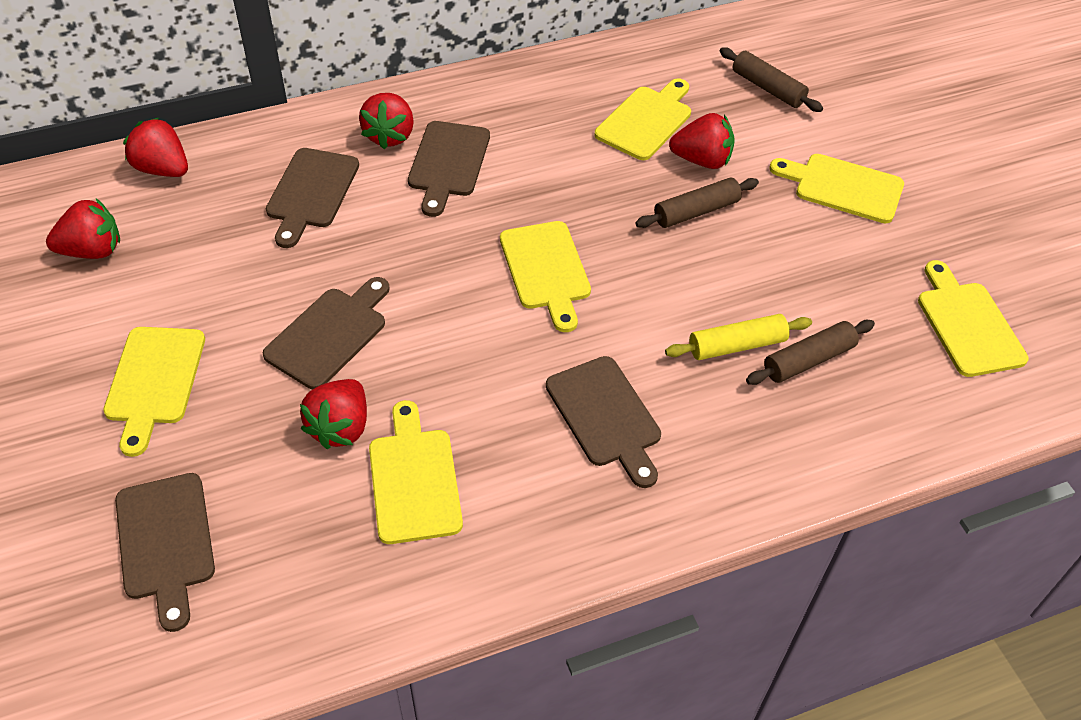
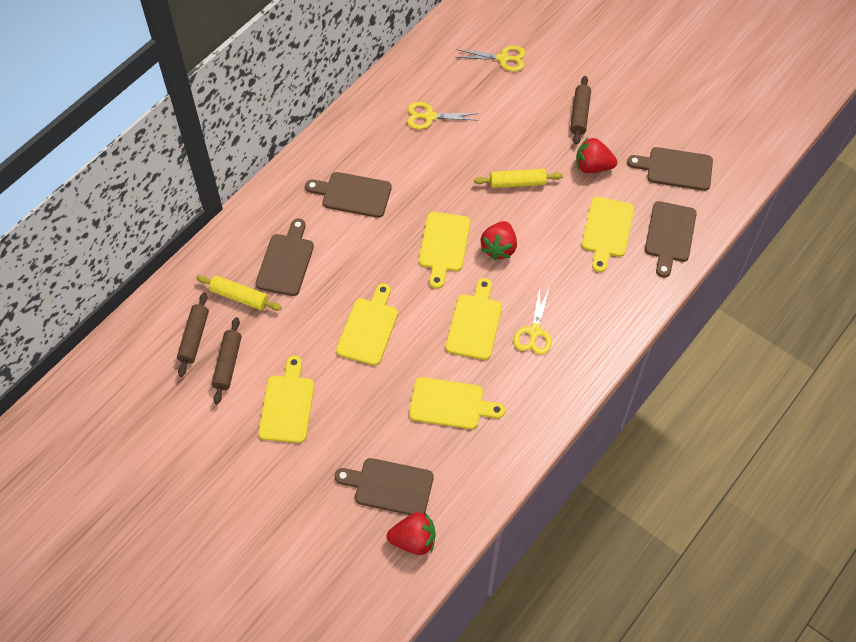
red strawberry: [46,198,120,259] [123,118,188,177] [300,379,367,449] [359,93,414,149] [669,113,735,169] = 5 -> [387,512,436,555] [481,221,517,260] [576,137,617,173] = 3
yellow rolling pin: [665,314,812,360] = 1 -> [196,275,282,311] [474,169,563,188] = 2
yellow scissors: none = 0 -> [407,102,479,129] [456,45,526,71] [514,287,552,355] = 3

